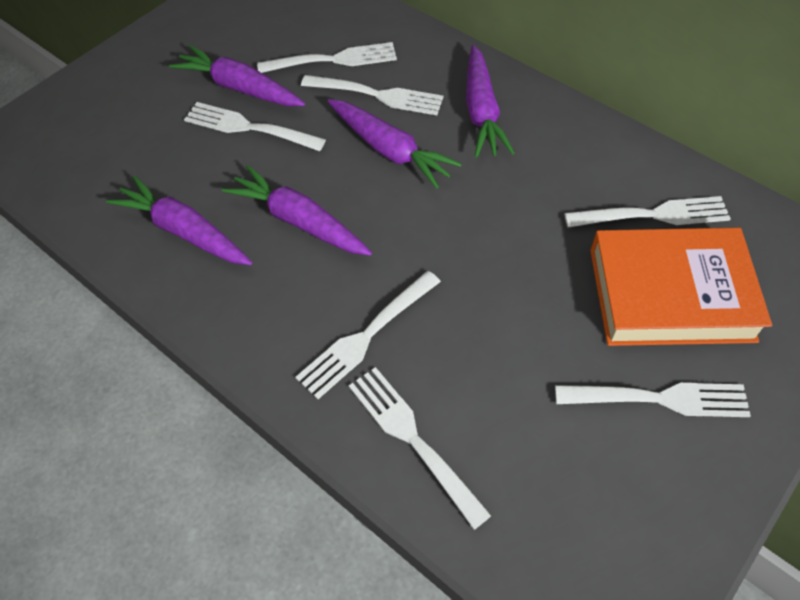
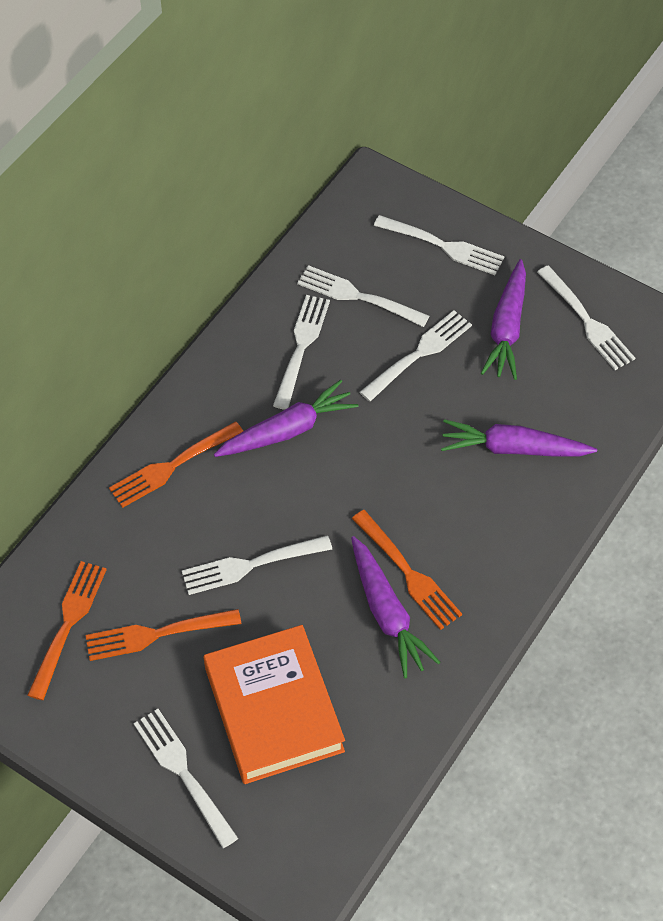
orange fork: none = 0 -> [27,561,107,700] [85,609,241,661] [109,421,243,508] [352,510,462,630] = 4
purple carrot: [106,175,252,265] [169,45,305,106] [222,165,372,256] [328,99,462,189] [466,45,515,158] = 5 -> [214,380,359,457] [351,536,440,678] [441,419,597,457] [481,259,526,380] = 4

